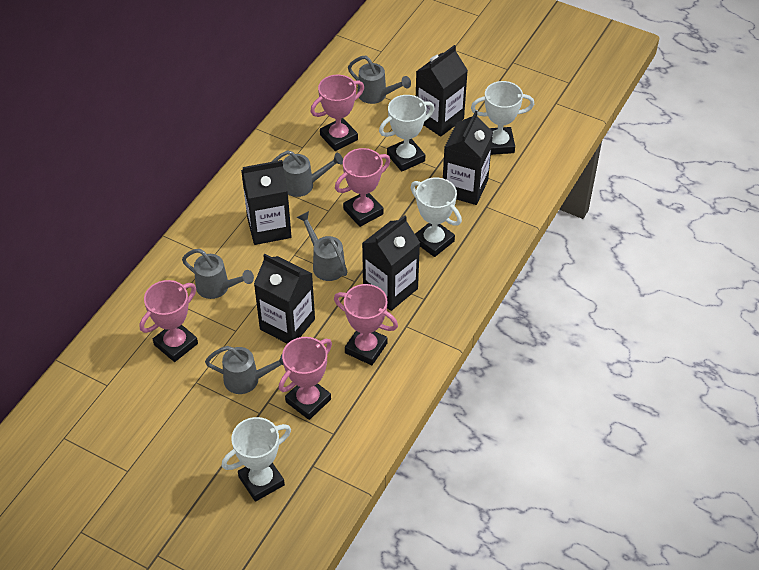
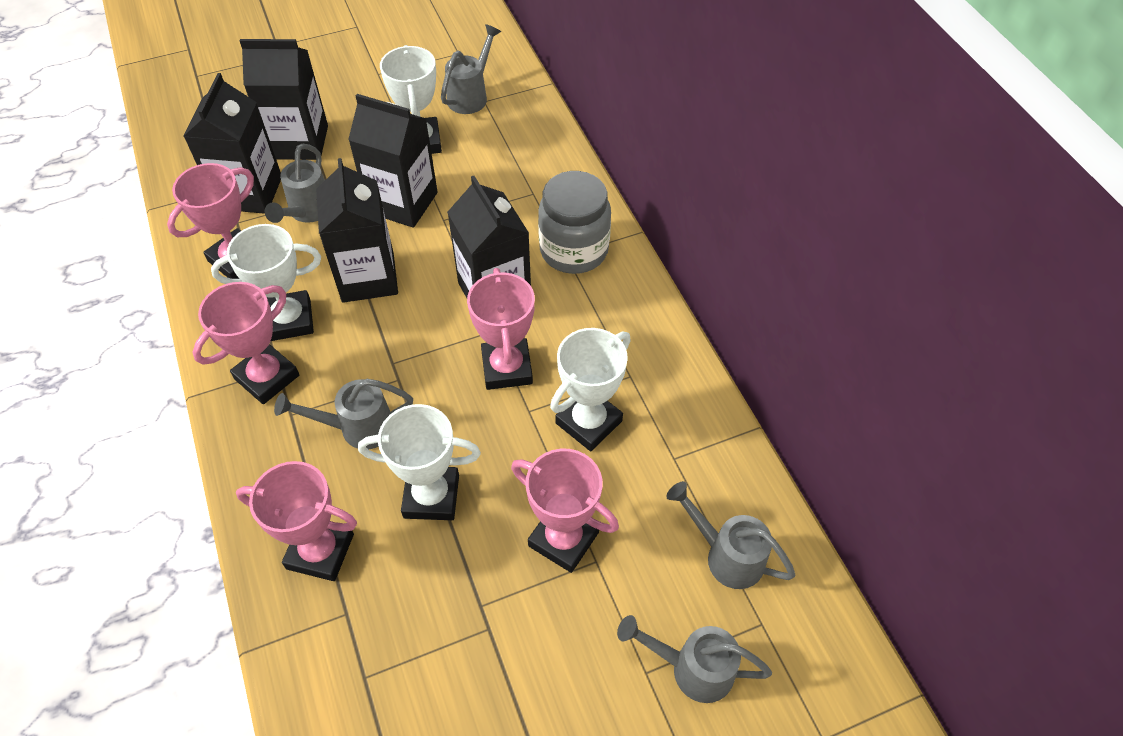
grey jar: none = 0 -> [538,171,611,274] = 1

